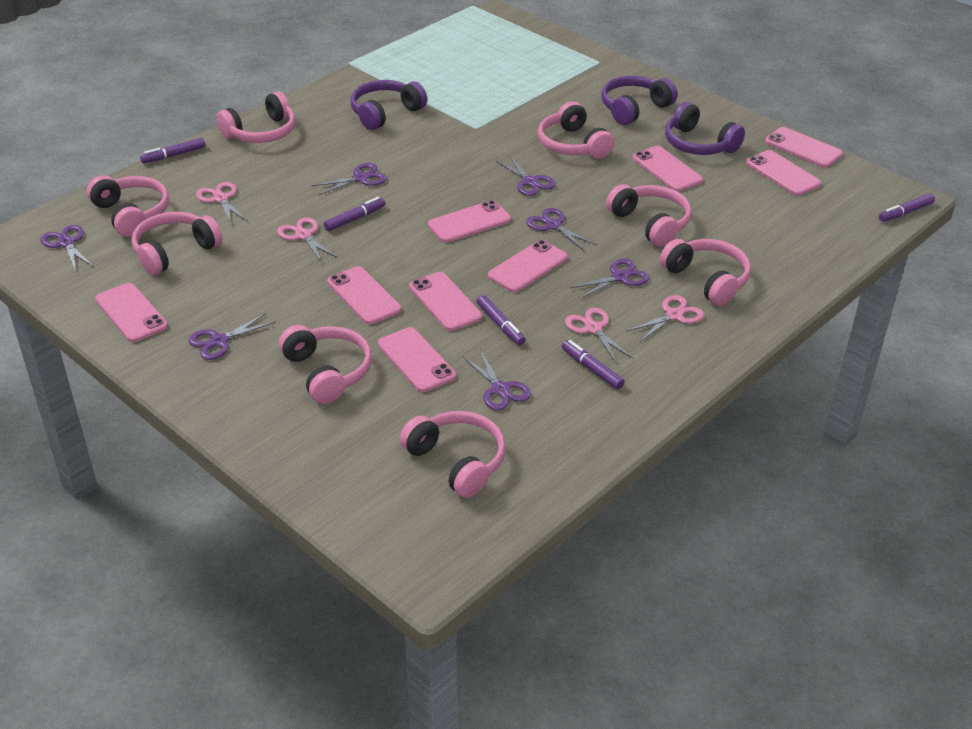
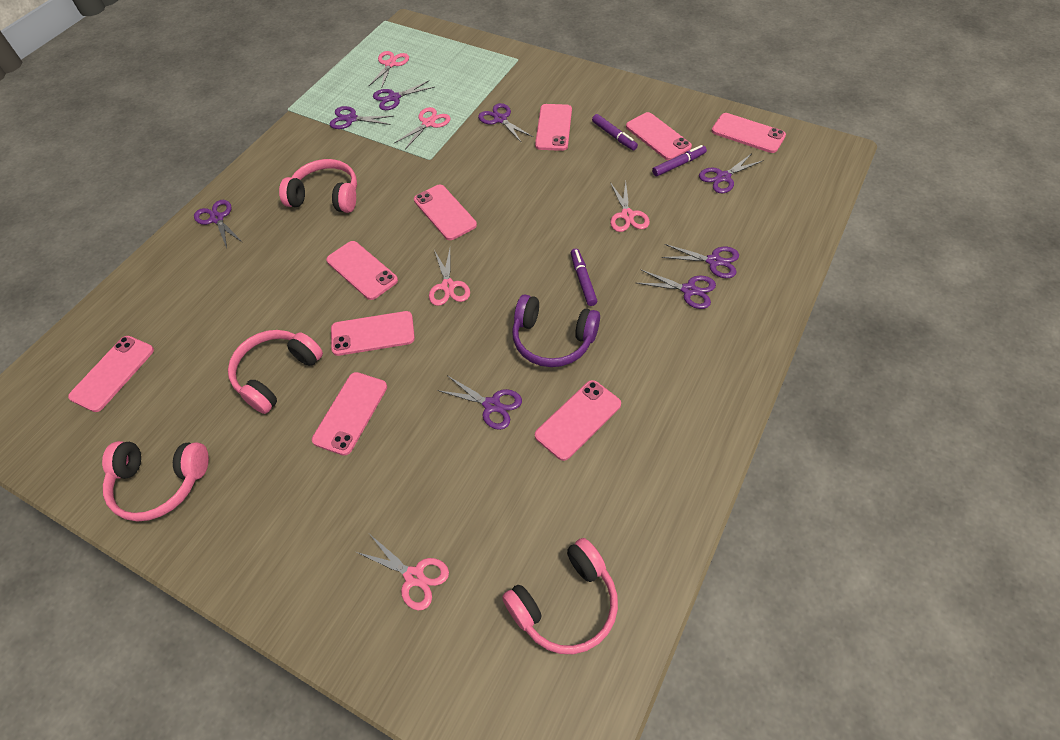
pink headphones: [87,175,169,237] [131,212,222,275] [217,91,296,143] [279,325,372,404] [400,411,506,498] [538,101,614,159] [606,184,692,247] [660,239,751,306] = 8 -> [102,441,209,522] [228,330,323,414] [279,159,357,213] [502,538,618,654] = 4
pink scissors: [196,182,247,224] [277,217,338,263] [565,308,633,364] [626,295,704,342] = 4 -> [356,535,449,611] [368,51,409,89] [394,107,451,149] [429,249,470,306] [610,181,650,232] = 5
purple headphones: [351,80,427,130] [601,76,677,125] [665,102,745,155] = 3 -> [512,295,600,367] = 1
purple marker: [140,138,205,163] [324,197,386,231] [477,295,525,345] [562,340,624,389] [879,194,935,222] = 5 -> [571,248,597,306] [592,114,638,150] [652,145,707,176] = 3
purple scissors: [41,225,94,271] [188,313,276,360] [311,163,387,195] [463,350,531,410] [495,155,556,196] [526,208,597,250] [569,259,649,299] = 7 -> [194,200,243,248] [330,106,393,129] [373,80,435,110] [437,375,522,430] [478,103,533,143] [637,269,716,309] [661,244,739,278] [699,153,764,193] = 8

